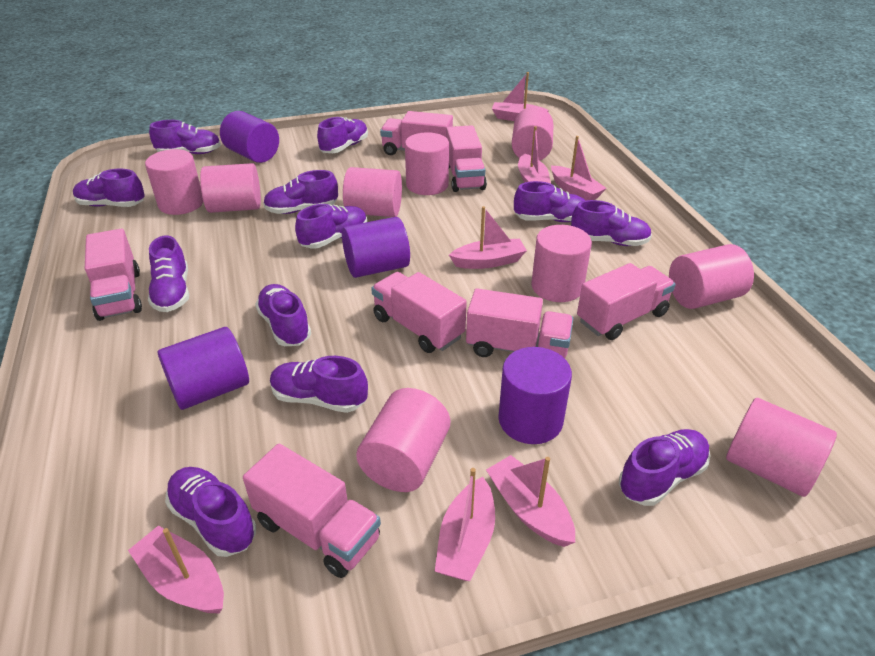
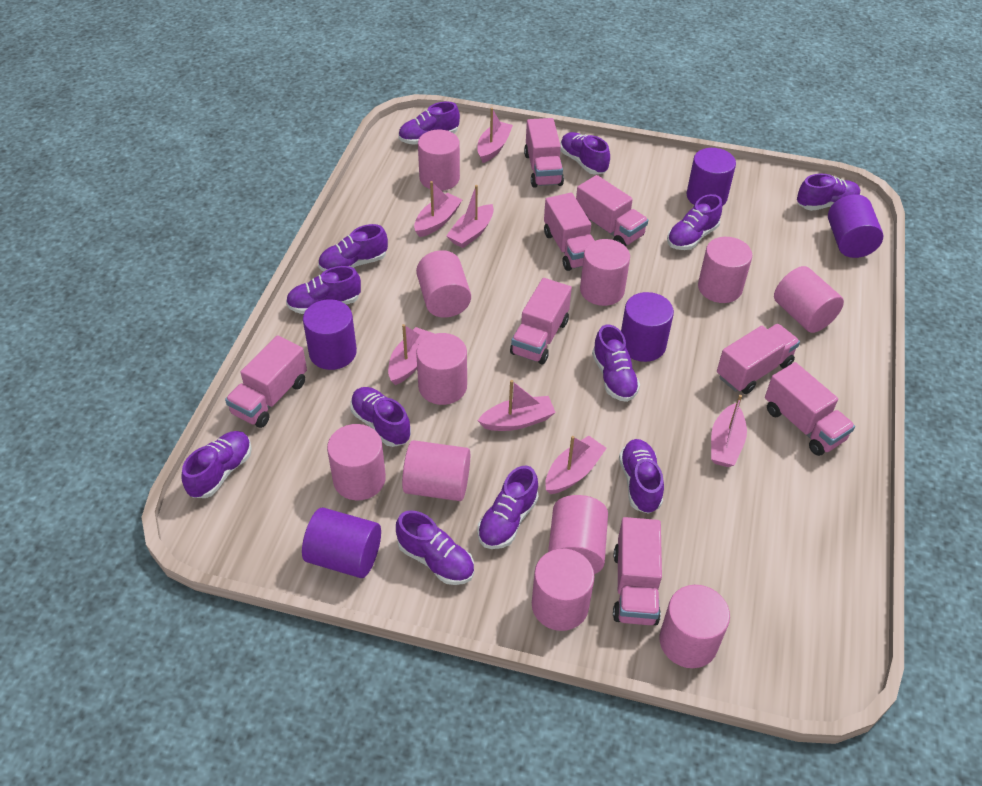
pink cylinder: [145,149,203,215] [200,163,261,213] [343,167,402,217] [356,388,450,492] [405,132,449,195] [512,107,553,161] [531,225,592,302] [669,244,754,309] [726,398,837,497] = 9 -> [327,424,386,500] [402,440,470,501] [416,250,471,318] [416,333,467,405] [418,130,460,191] [532,549,594,631] [548,495,608,574] [580,239,630,306] [659,585,730,668] [698,237,752,303] [774,266,844,333] = 11
pink truck: [85,229,142,321] [243,444,381,578] [371,272,467,353] [380,111,453,155] [446,125,487,192] [466,288,574,358] [577,263,675,340] = 7 -> [225,335,307,428] [510,278,572,364] [524,118,564,188] [544,193,595,271] [576,175,648,247] [613,517,662,625] [717,324,800,394] [765,362,855,456] = 8
purple cylinder: [158,327,249,410] [220,111,279,163] [342,217,410,278] [498,347,572,444] = 4 -> [302,507,381,578] [303,299,357,370] [621,292,674,362] [687,148,736,206] [828,195,883,258] = 5

